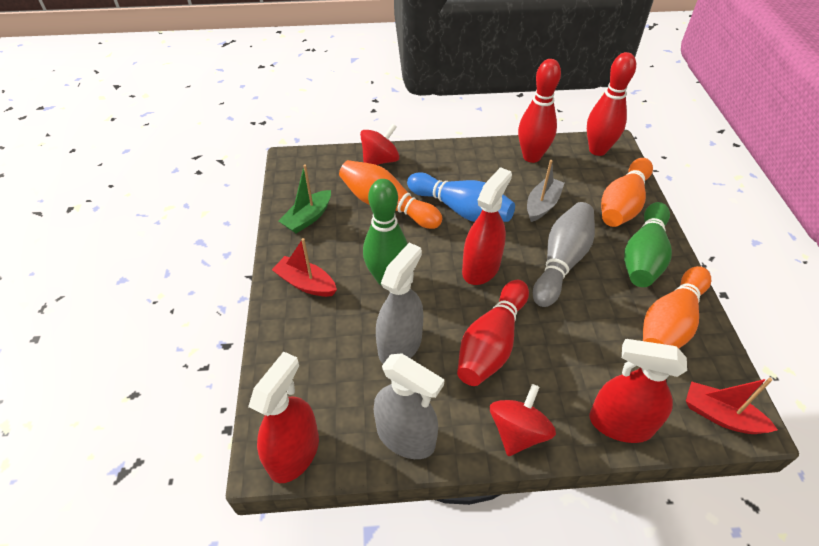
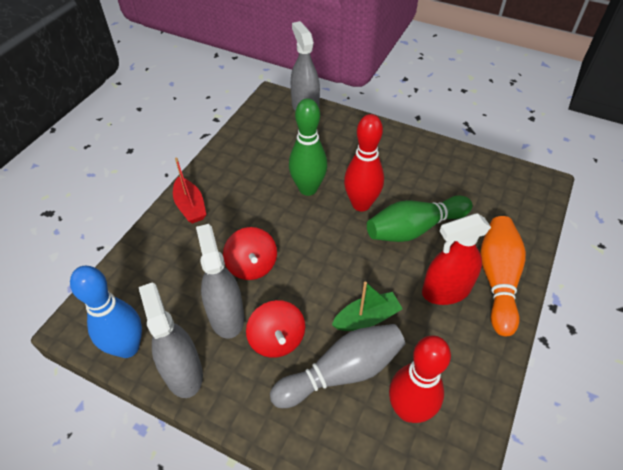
grey boat: [527,160,565,222] = 1 -> none = 0
grey spray bottle: [373,353,445,459] [376,243,423,364] = 2 -> [138,282,203,398] [196,224,244,339] [291,21,320,111] = 3
orange bowling pin: [339,160,443,229] [601,158,653,227] [643,266,711,348] = 3 -> [480,216,526,336] = 1
red boat: [272,238,337,297] [686,378,778,434] = 2 -> [173,158,206,224] = 1
red bowling pin: [457,280,529,386] [518,59,561,163] [587,52,636,156] = 3 -> [344,114,384,211] [389,336,451,423] = 2
red spray bottle: [248,352,319,483] [462,167,512,285] [589,339,687,443] = 3 -> [422,213,491,305] = 1

